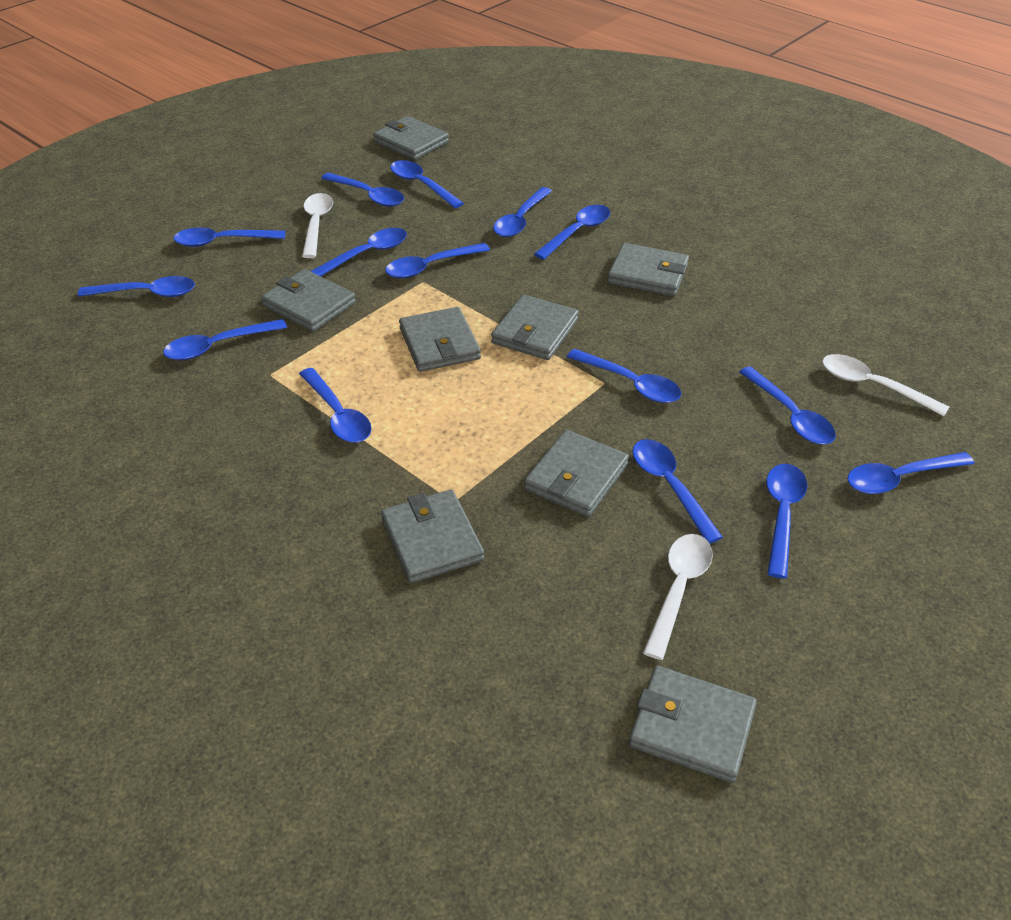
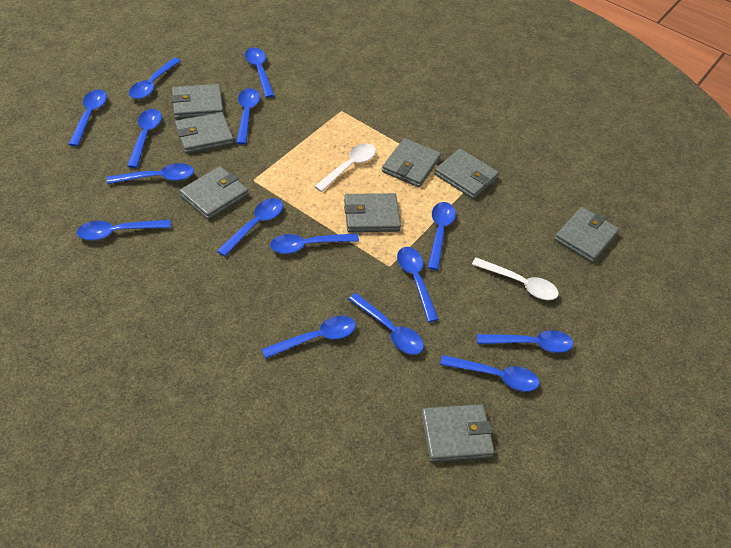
white spoon: [302,193,333,258] [643,534,713,660] [822,354,949,416] = 3 -> [314,143,376,192] [472,257,559,300] = 2

